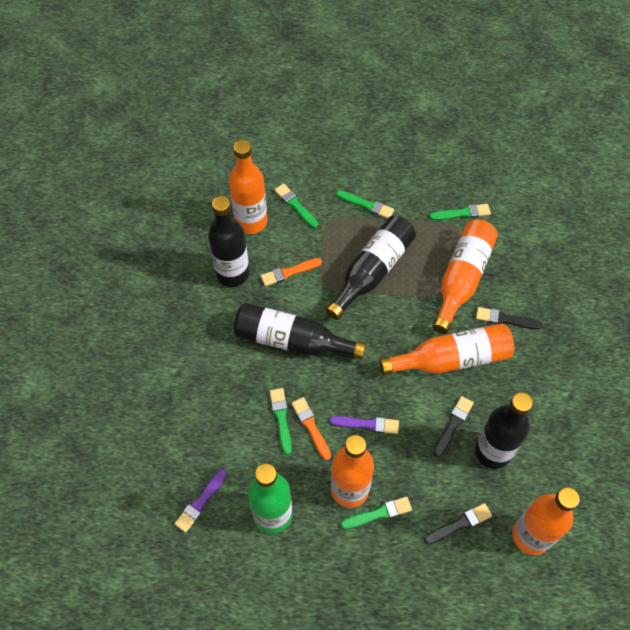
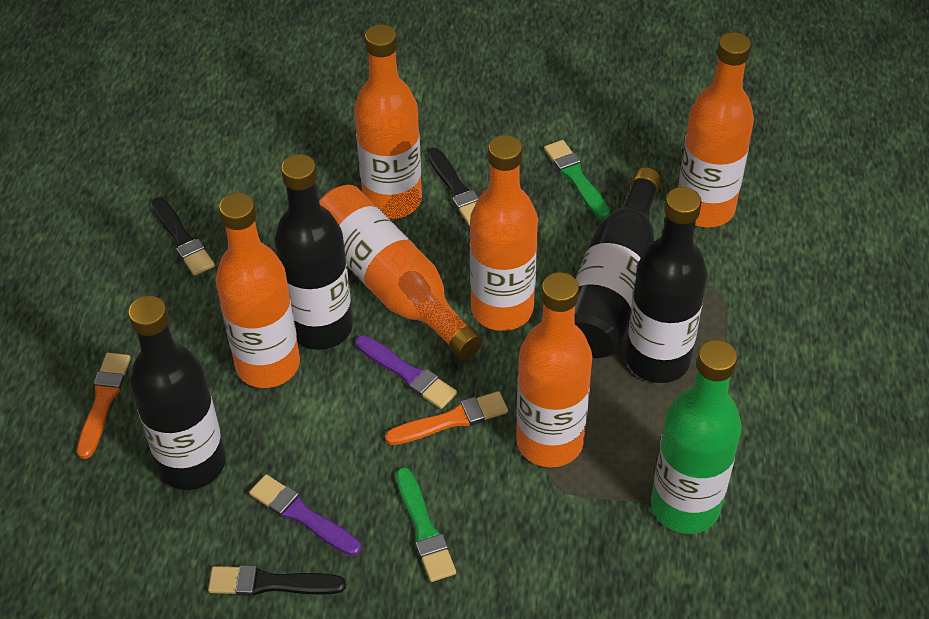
green brush: [270,388,292,455] [274,183,318,228] [336,190,394,219] [340,496,412,529] [429,204,491,221] = 5 -> [396,467,456,582] [544,140,610,219] = 2
orange bottle: [229,140,267,234] [331,435,374,508] [380,323,515,375] [432,219,498,334] [512,487,580,555] = 5 -> [216,193,300,388] [319,185,483,360] [354,24,422,219] [470,135,538,331] [516,272,592,467] [678,32,754,228] = 6

